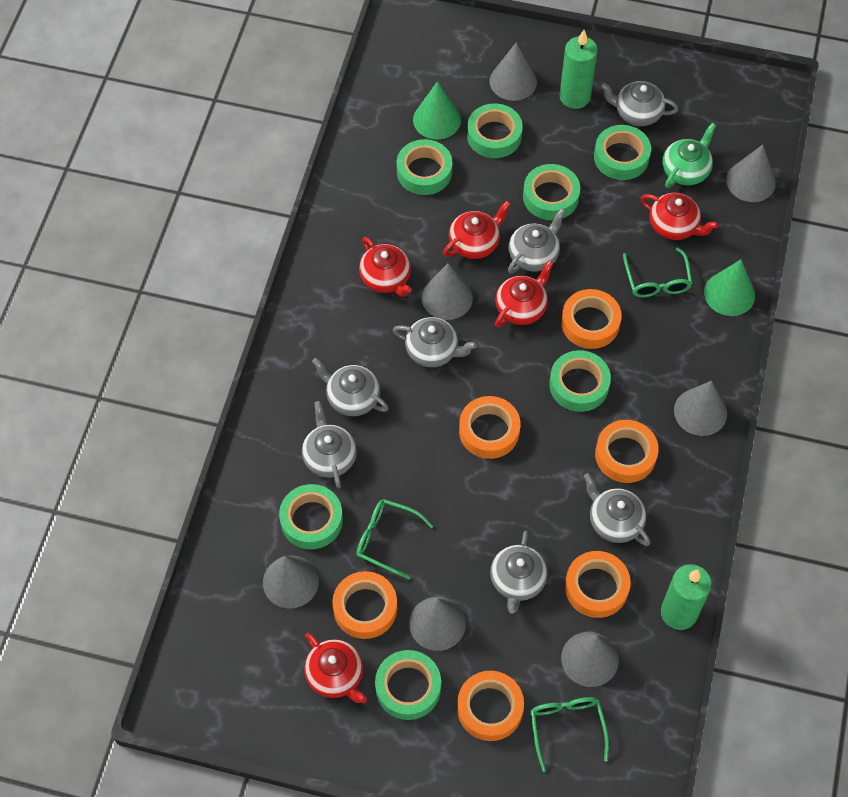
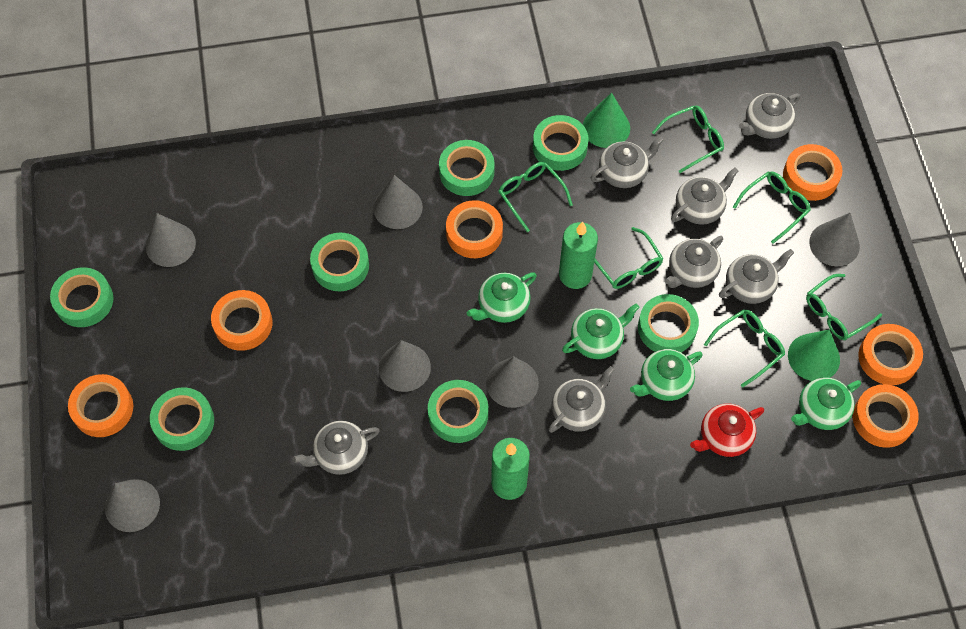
green glasses: [356,499,433,579] [530,697,609,772] [623,247,693,297] = 3 -> [498,162,573,232] [594,227,664,289] [652,105,724,173] [704,309,785,387] [733,171,811,244] [806,274,882,340] = 6
green teapot: [662,123,716,188] = 1 -> [467,272,537,323] [562,303,640,359] [630,349,703,401] [791,377,861,430] = 4
grey cone: [263,556,319,609] [409,597,466,651] [422,263,473,320] [490,42,537,101] [561,632,619,687] [674,381,727,436] [726,145,776,202] = 7 -> [105,479,160,532] [146,213,196,267] [373,175,423,229] [379,340,431,392] [486,356,539,408] [809,213,860,266] = 6
red teapot: [304,633,367,703] [359,237,412,297] [443,200,511,259] [495,260,554,327] [641,193,719,240] = 5 -> [690,403,764,457] = 1

